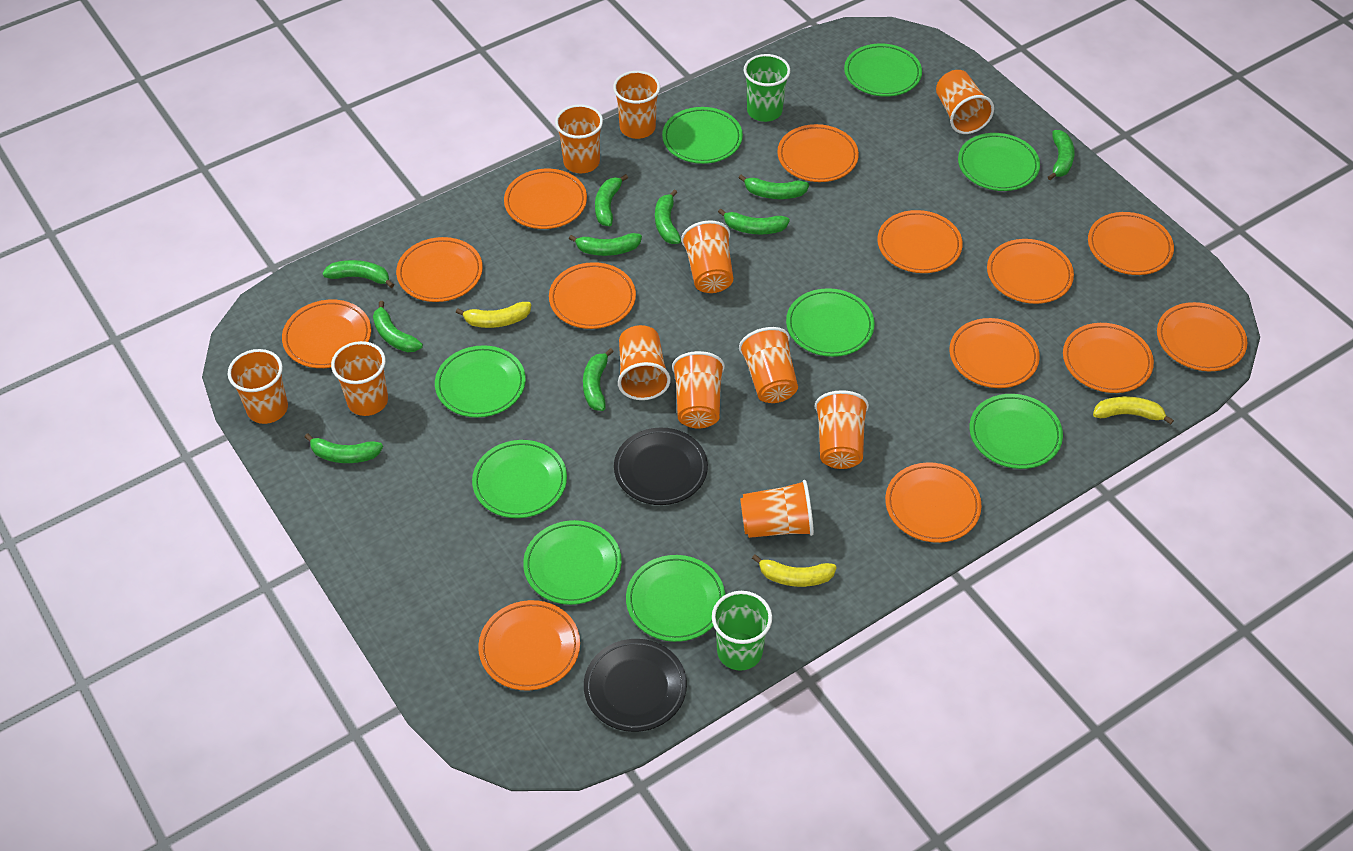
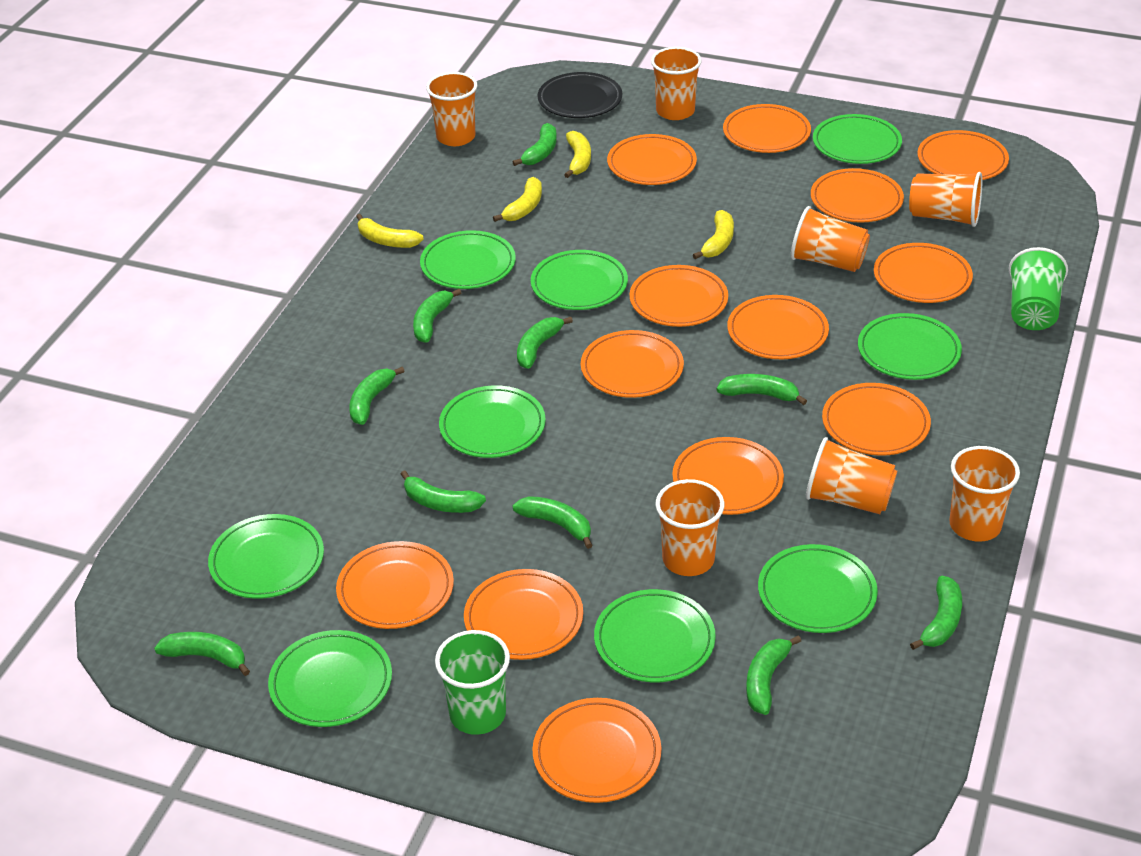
black plate: [584,639,687,732] [614,428,708,505] = 2 -> [538,72,622,118] = 1
orange cup: [228,349,288,424] [331,341,388,416] [555,104,603,173] [613,71,660,139] [618,325,671,400] [672,351,725,428] [681,221,733,293] [739,327,798,403] [740,480,814,538] [815,390,869,469] [936,70,994,134] = 11 -> [426,72,478,146] [651,47,702,120] [655,479,724,576] [791,206,870,272] [806,437,898,514] [909,172,982,227] [949,446,1020,542] = 7
yellow banana: [456,302,531,328] [752,554,837,587] [1093,396,1174,424] = 3 -> [356,214,424,248] [493,177,542,222] [564,131,591,178] [693,210,734,259] = 4

